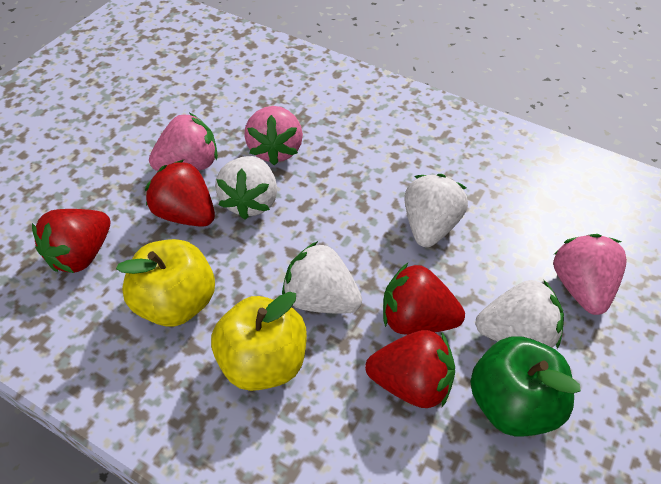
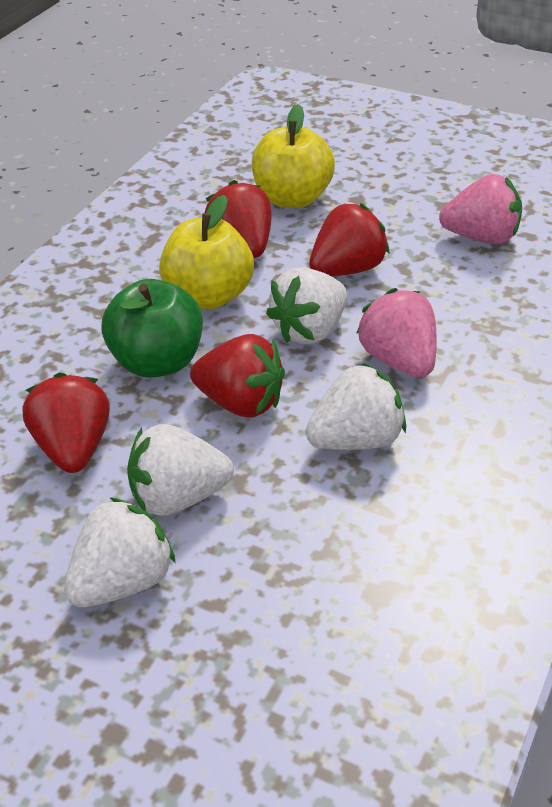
pink strawberry: [149,113,218,171] [244,106,303,165] [553,234,627,315] = 3 -> [356,288,437,377] [439,174,522,244] = 2

